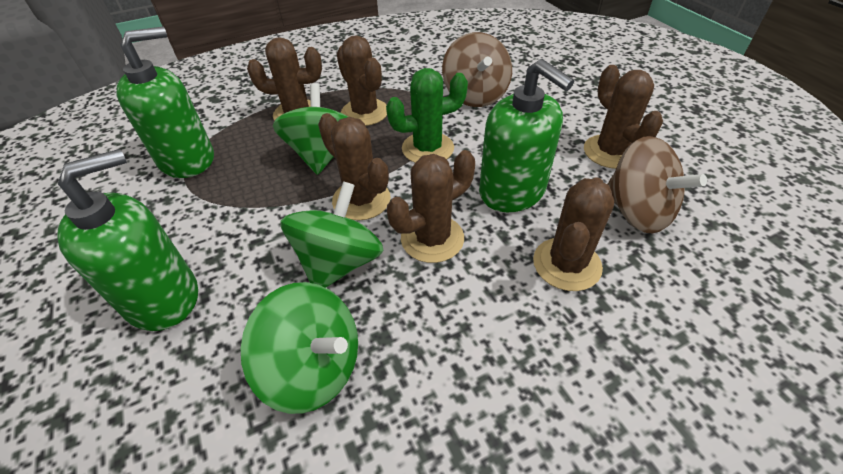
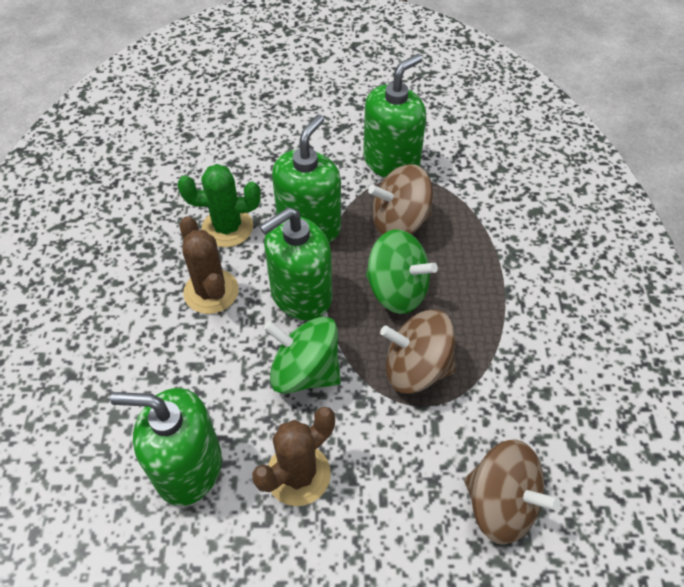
brown cactus: [247,37,322,121] [318,113,391,221] [337,35,387,126] [387,150,475,263] [533,177,614,291] [584,65,663,169] = 6 -> [179,216,239,314] [252,407,335,506] = 2
brown spinning top: [442,32,512,107] [607,136,707,233] = 2 -> [368,164,433,236] [380,310,456,394] [464,439,560,545] = 3
green soap dispenser: [57,149,198,331] [117,27,214,178] [479,59,574,212] = 3 -> [110,388,222,506] [259,207,332,320] [272,114,341,243] [363,54,426,178] = 4
green spinning top: [240,282,358,414] [273,83,348,175] [280,181,384,288] = 3 -> [264,317,341,394] [366,229,438,314] = 2

